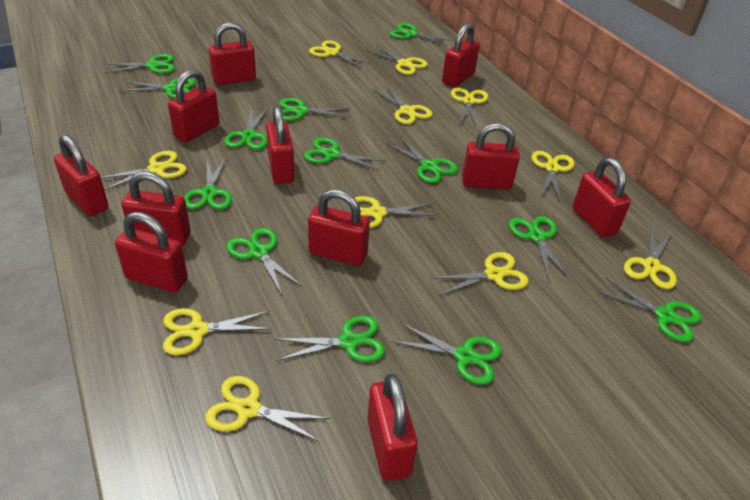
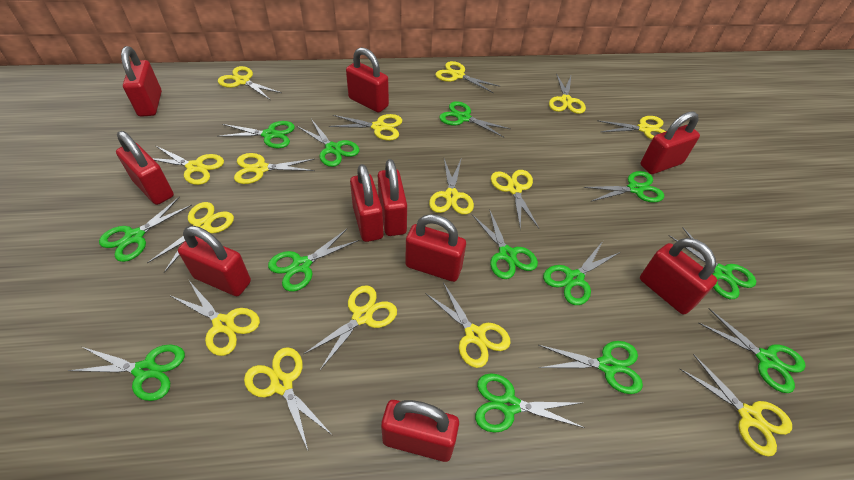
red padlock: [54,134,109,216] [115,212,188,292] [122,171,191,246] [168,69,219,142] [208,22,256,85] [266,106,295,184] [308,189,370,266] [367,374,418,481] [442,23,480,87] [462,123,520,190] [573,157,631,238] = 11 -> [116,131,174,205] [121,46,162,117] [178,226,251,296] [346,47,389,113] [350,164,384,242] [378,159,407,236] [381,400,459,462] [405,214,466,282] [640,111,700,174] [640,238,717,315] = 10
yellow scissors: [101,151,187,190] [163,308,272,355] [205,376,330,442] [309,40,372,69] [354,196,438,228] [366,45,428,75] [373,86,432,124] [430,252,529,295] [451,87,488,127] [531,151,575,201] [624,226,677,289] = 11 -> [147,202,234,273] [152,146,224,185] [171,281,260,356] [218,66,282,100] [234,153,315,184] [244,347,332,450] [304,285,397,370] [329,114,402,141] [425,282,511,368] [429,159,474,215] [436,61,500,93] [491,170,539,230] [549,73,586,114] [597,116,666,139] [680,354,792,457] = 15

